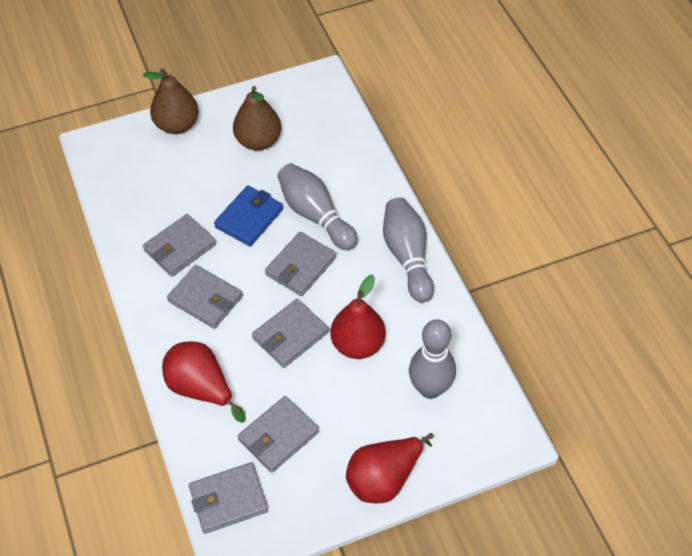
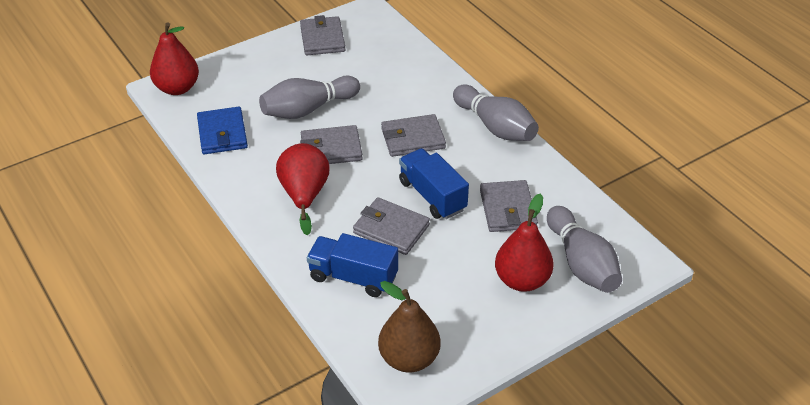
blue truck: none = 0 -> [307,233,398,297] [399,148,469,219] = 2
brown pear: [142,68,199,134] [233,86,281,151] = 2 -> [378,281,441,373] = 1
grey wallet: [143,214,216,277] [167,265,243,329] [189,462,268,534] [238,396,319,473] [252,299,329,368] [265,232,336,296] = 6 -> [300,15,345,55] [300,125,363,164] [353,197,430,255] [381,114,446,157] [480,180,538,232] = 5

